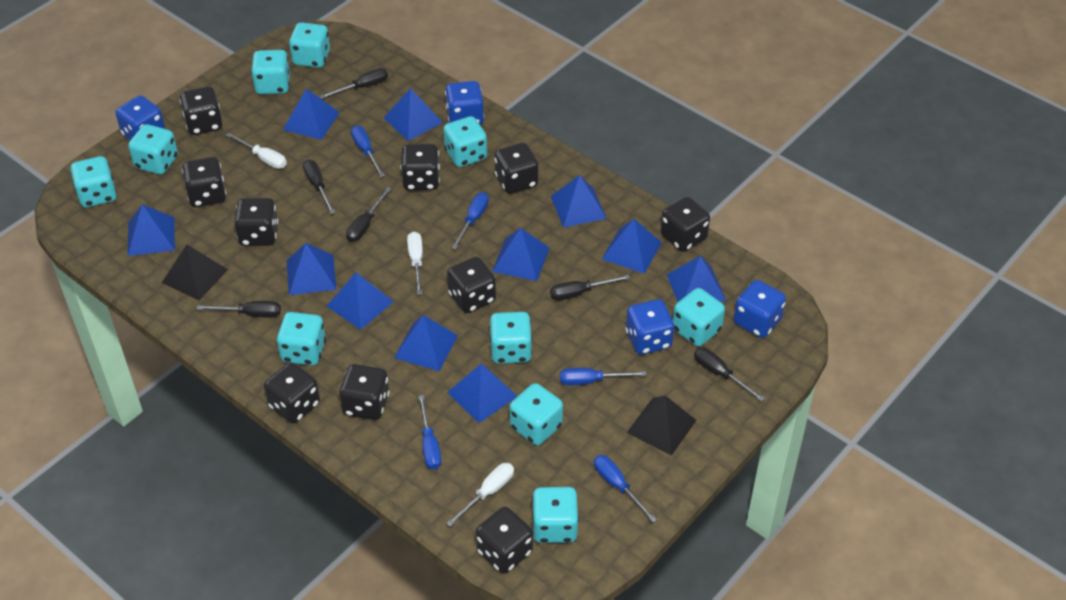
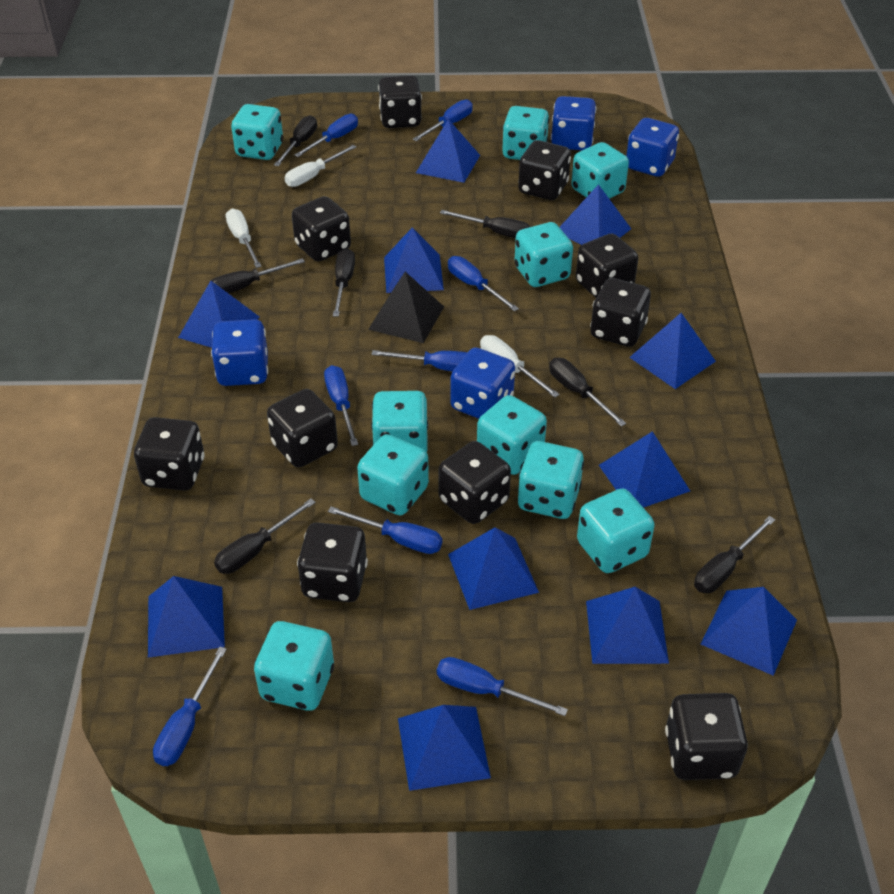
black pyramid: [162,245,228,300] [627,396,696,456] = 2 -> [368,272,444,343] = 1
black screwdriver: [197,301,281,317] [303,160,335,214] [320,68,388,99] [346,187,392,242] [550,275,630,300] [694,347,765,402] = 6 -> [211,258,305,294] [214,499,316,574] [274,115,317,166] [333,248,355,317] [440,210,530,238] [549,358,626,427] [694,516,775,593] = 7
blue screwdriver: [351,126,385,177] [418,395,441,470] [452,192,489,250] [560,368,646,385] [594,455,657,523] = 5 -> [153,647,227,766] [294,114,358,157] [324,365,358,446] [328,507,442,554] [371,350,468,372] [413,99,473,141] [437,657,568,716] [448,256,519,311] = 8

